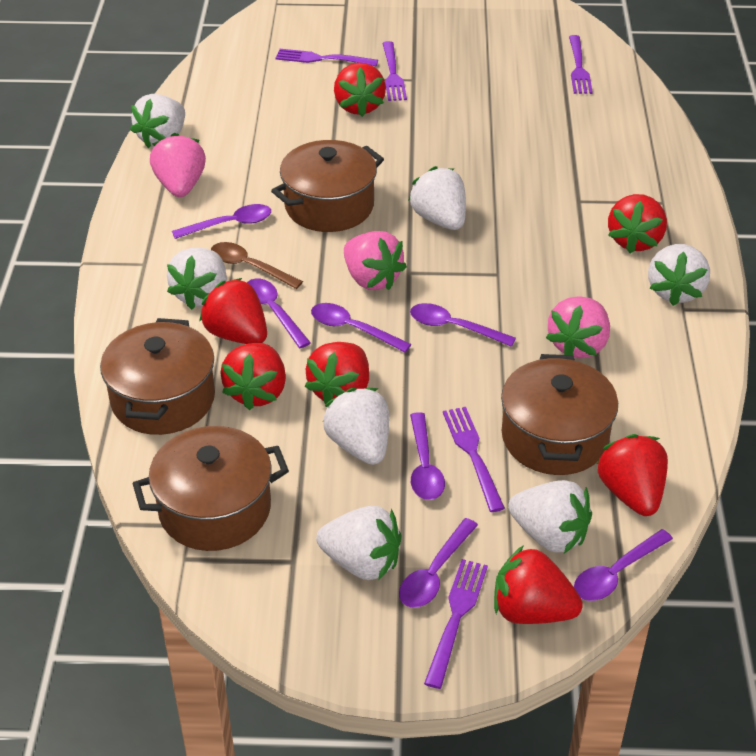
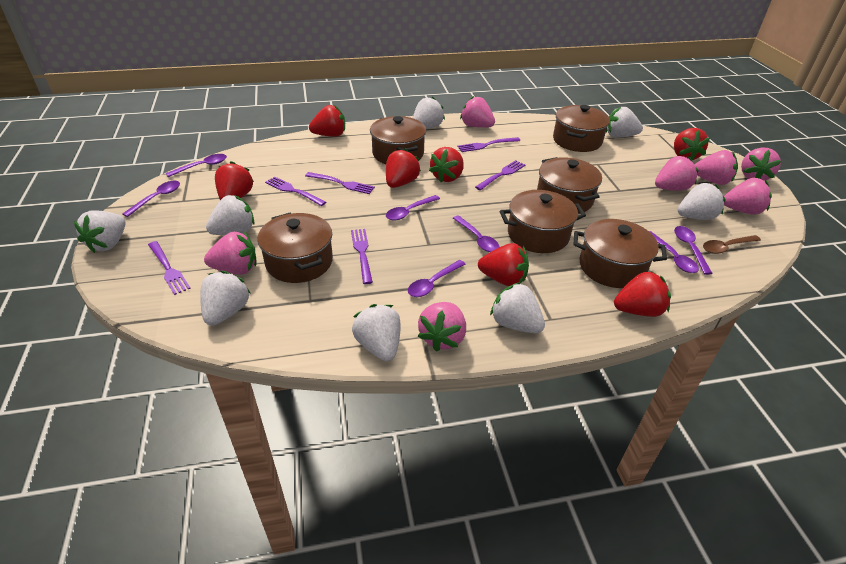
brown pot: [100,318,215,435] [132,426,289,551] [271,140,384,232] [501,354,618,475] = 4 -> [258,212,333,283] [370,116,426,164] [499,190,586,253] [537,157,602,214] [553,105,610,152] [574,219,667,288] = 6
pink strawberry: [150,133,206,197] [344,231,407,290] [546,296,610,358] = 3 -> [204,232,257,274] [418,302,466,352] [460,96,495,128] [655,156,699,191] [695,150,738,185] [724,178,772,215] [741,147,781,181] = 7
purple fork: [276,49,378,66] [382,41,407,101] [424,559,488,689] [443,407,505,512] [569,35,593,94] = 5 -> [148,241,191,295] [265,176,326,206] [305,172,375,194] [351,229,373,284] [457,137,520,152] [475,160,525,190] = 6
white strawberry: [130,94,185,149] [167,248,227,310] [316,506,402,580] [323,388,389,465] [408,166,466,230] [508,480,592,553] [648,244,710,306] = 7 -> [74,210,126,253] [200,271,250,326] [206,195,254,235] [352,304,401,361] [413,96,445,129] [490,282,545,333] [606,107,643,138] [678,183,726,220] = 8

